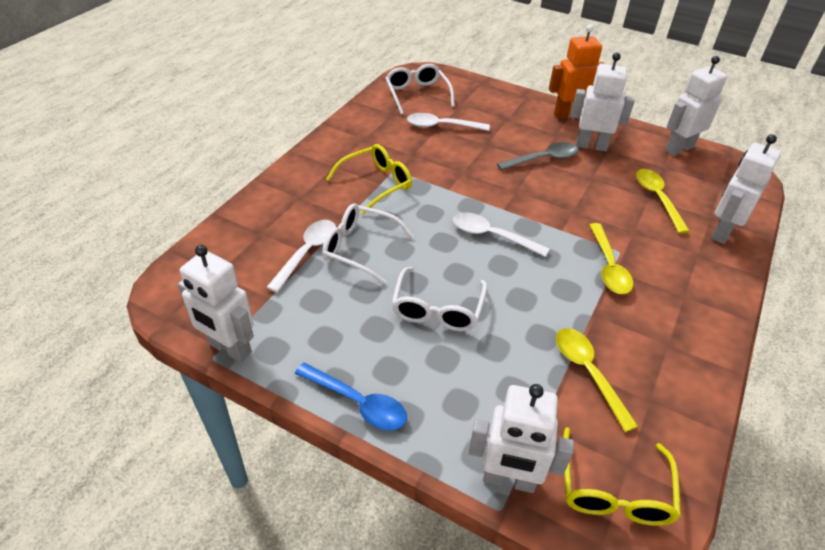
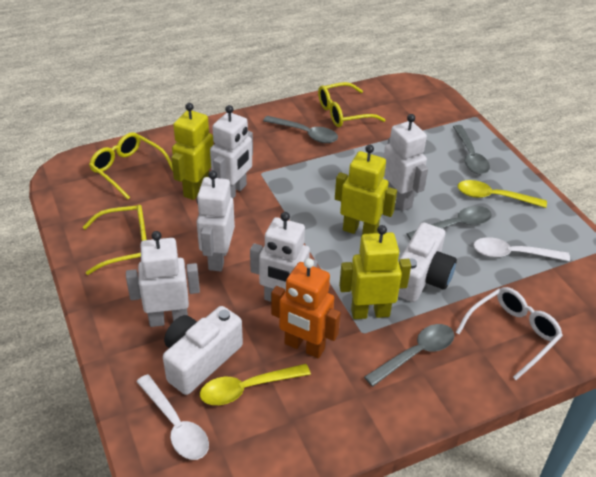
blue spoon: [295,363,407,431] = 1 -> none = 0
grey spoon: [497,142,579,170] = 1 -> [263,116,338,143] [364,324,454,387] [406,206,492,240] [453,125,490,174] = 4
white camera: none = 0 -> [163,306,243,395] [398,223,457,302] = 2
white glasses: [322,203,414,284] [386,64,455,115] [392,267,487,331] = 3 -> [456,287,563,380] = 1
white spoon: [266,220,336,293] [407,113,490,131] [453,212,549,257] = 3 -> [136,374,209,460] [473,237,570,261] = 2
yellow glasses: [326,144,412,215] [563,427,681,526] = 2 -> [83,205,147,275] [89,132,173,200] [318,82,385,127] = 3
yellow robot: none = 0 -> [171,103,214,200] [335,145,397,235] [339,225,411,319] = 3
yellow spoon: [556,328,639,432] [589,223,634,294] [636,169,690,234] = 3 -> [200,364,311,405] [458,180,547,208] = 2

